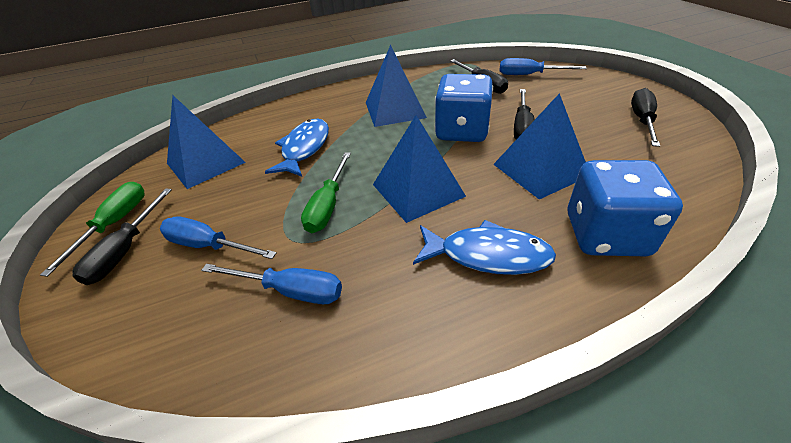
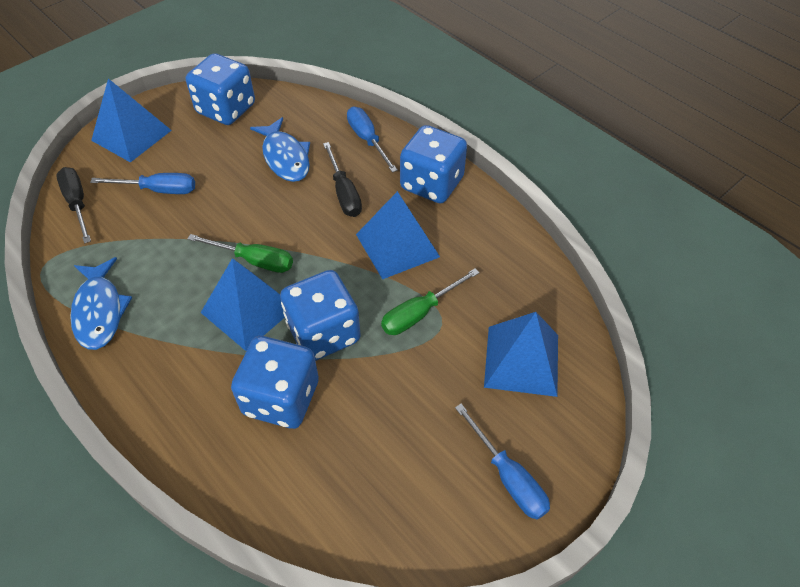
black screwdriver: [72,188,172,285] [450,59,508,94] [514,89,535,139] [631,88,660,147] = 4 -> [56,167,91,243] [323,142,362,217] = 2
blue dice: [435,74,493,142] [567,160,683,256] = 2 -> [186,53,255,125] [231,336,319,429] [280,270,361,361] [400,125,467,203] = 4

